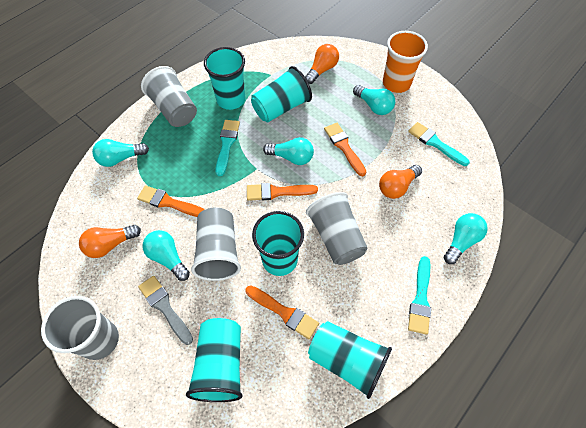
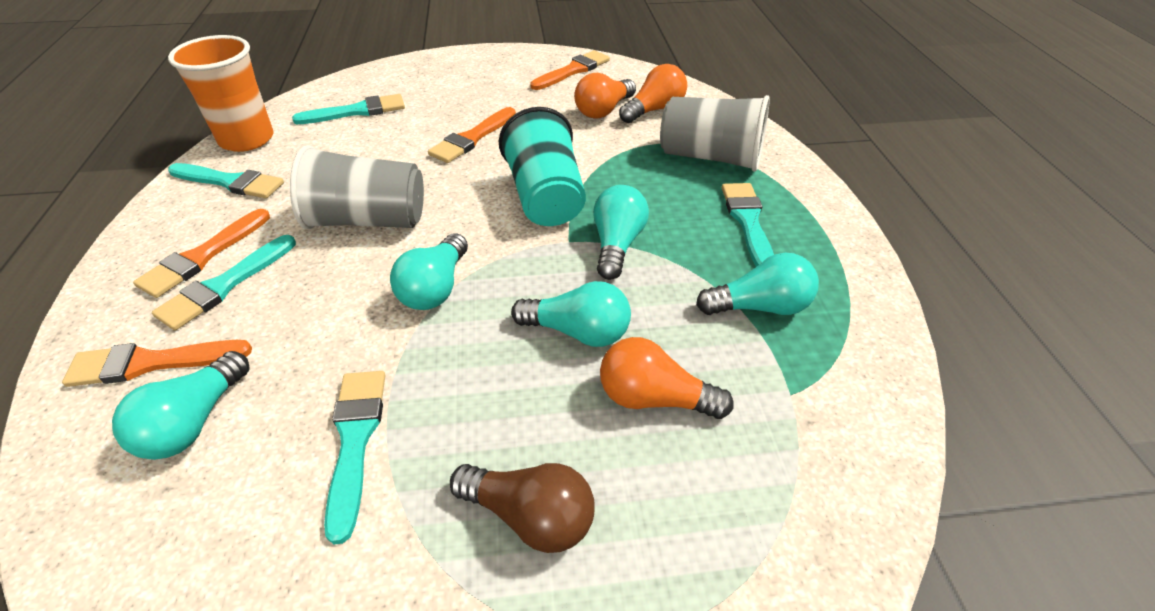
brown light bulb: none = 0 -> [450,463,595,553] = 1
grey brush: [138,276,193,345] = 1 -> none = 0
grey cup: [41,296,119,360] [141,66,197,127] [191,207,241,281] [306,192,368,265] = 4 -> [290,145,424,229] [660,95,770,172] = 2
turquoise brush: [215,120,240,176] [408,122,470,166] [408,256,431,335] = 3 -> [152,235,296,330] [168,163,284,198] [292,94,405,124] [324,371,386,544] [722,183,774,267] = 5
turquoise cup: [186,318,243,402] [204,47,245,110] [251,66,312,123] [252,211,304,276] [308,321,392,399] = 5 -> [499,107,586,226] = 1

